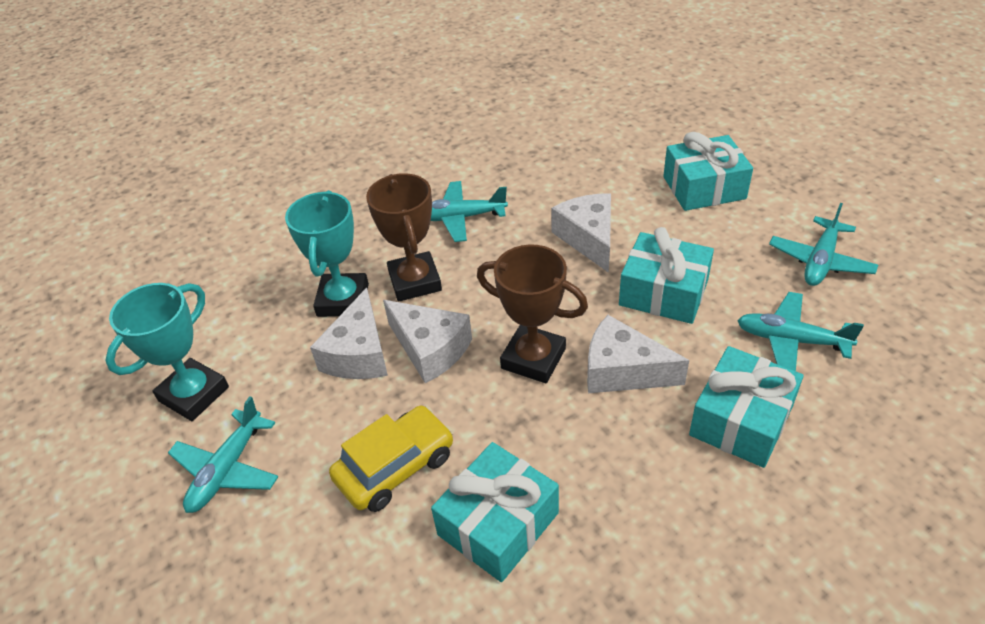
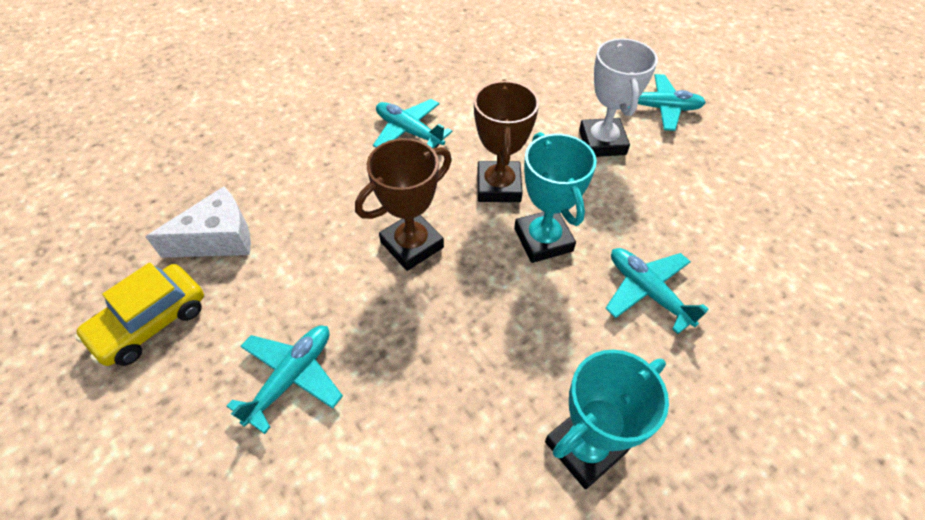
turquoise gift: [431,442,559,582] [619,227,714,324] [663,132,753,211] [689,346,804,468] = 4 -> none = 0
white cheese: [310,288,388,379] [383,300,472,383] [551,193,611,273] [587,315,689,393] = 4 -> [146,187,251,258] = 1
white trophy: none = 0 -> [579,38,658,157] = 1

